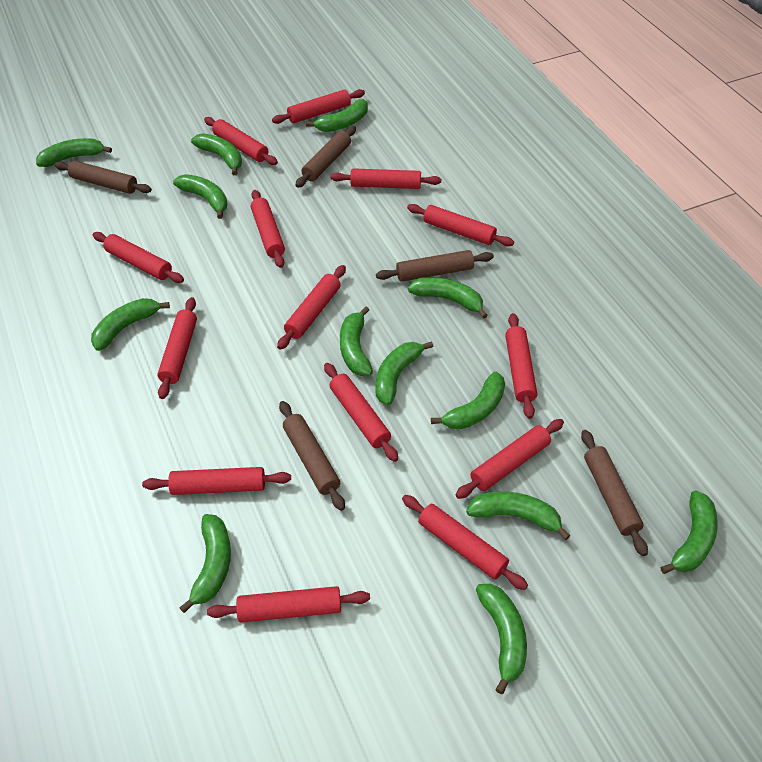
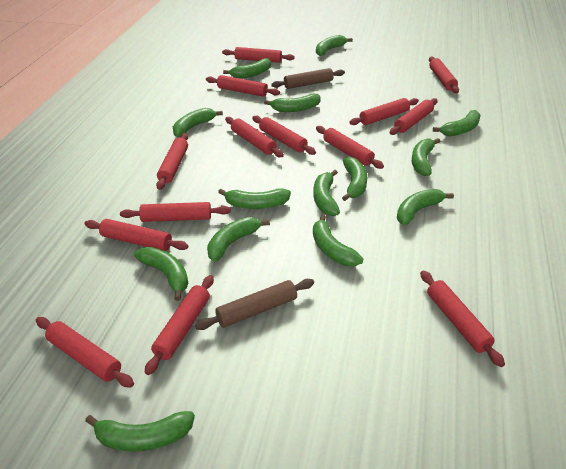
brown rolling pin: [54,161,152,194] [279,401,345,511] [295,126,356,188] [376,250,494,282] [581,430,648,556] = 5 -> [195,279,314,330] [271,68,345,89] = 2
green banana: [36,138,112,167] [91,298,170,351] [173,174,228,219] [179,514,231,613] [191,133,242,175] [306,99,368,132] [340,306,373,376] [376,341,433,406] [408,277,488,319] [431,371,505,430] [466,491,570,540] [476,584,527,694] [661,490,718,574] = 13 -> [85,411,195,452] [134,247,188,301] [173,108,223,137] [207,217,270,262] [218,188,291,209] [223,58,271,79] [264,94,321,112] [313,170,340,216] [313,214,363,266] [316,35,353,56] [342,157,367,201] [397,189,454,225] [412,138,440,176] [433,110,481,136] = 14

